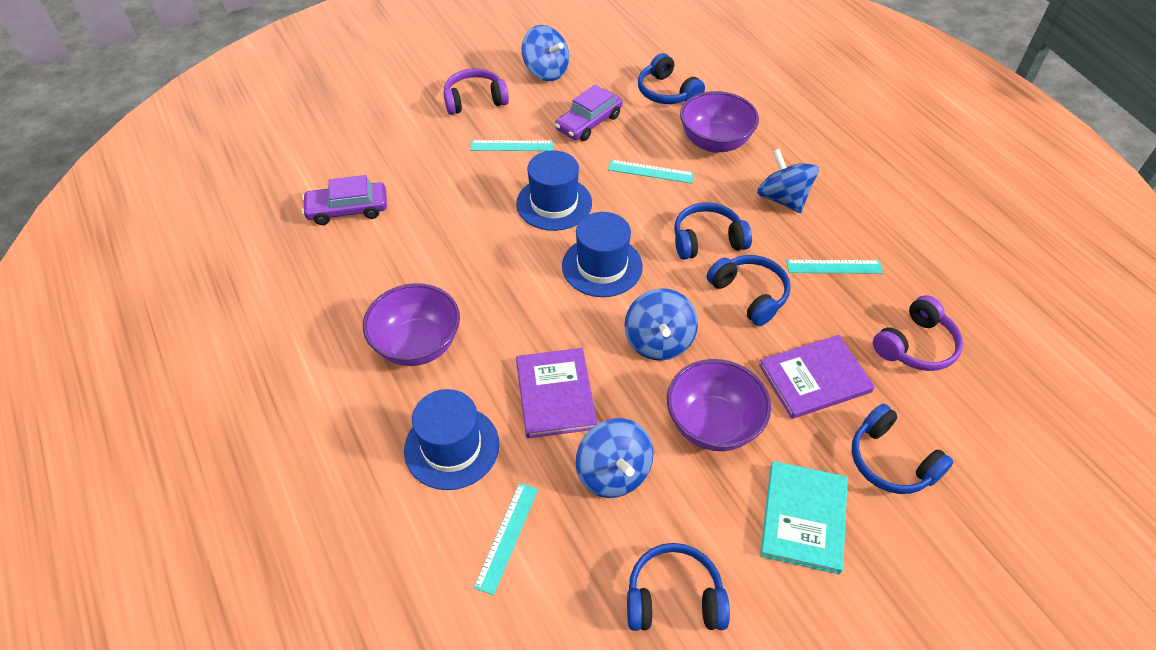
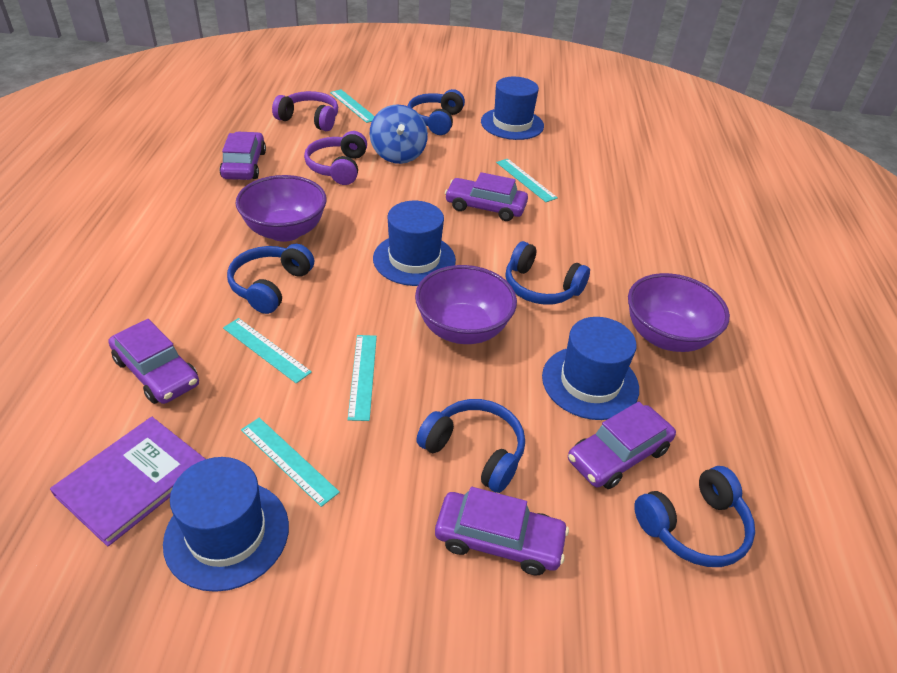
blue hat: [404,389,499,490] [516,151,592,231] [562,212,643,297] = 3 -> [163,457,289,592] [373,201,456,286] [481,77,544,140] [542,317,639,420] = 4
blue spinning top: [522,25,569,81] [576,418,654,498] [625,288,698,361] [757,149,819,213] = 4 -> [370,104,428,164] = 1
purple book: [516,348,597,438] [759,335,875,419] = 2 -> [50,417,205,546] = 1
purple car: [302,175,387,225] [555,85,623,141] = 2 -> [109,319,199,404] [220,132,266,180] [435,487,569,575] [445,172,528,221] [568,401,676,489] = 5
turquoise book: [760,461,848,574] = 1 -> none = 0
turquoise ruler: [470,140,554,151] [473,483,538,595] [608,160,694,184] [786,260,883,274] = 4 -> [223,318,312,383] [241,418,340,507] [330,89,375,123] [348,335,377,421] [496,159,558,202] = 5

